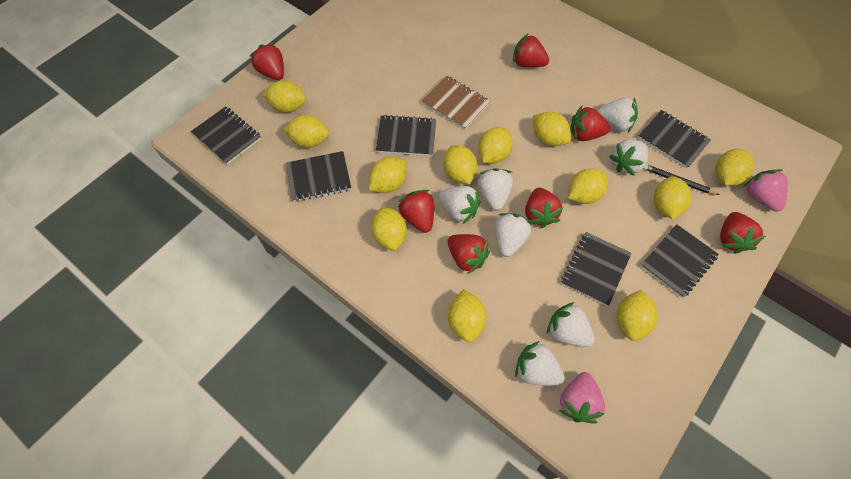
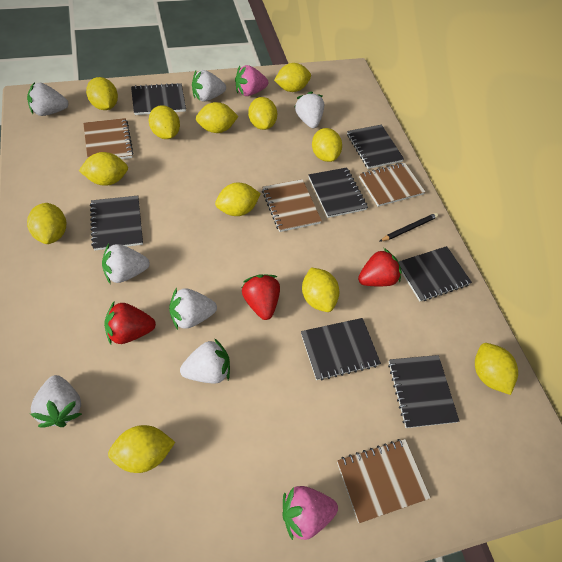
black notebook: [191,106,261,165] [286,151,351,202] [376,115,436,156] [561,232,632,306] [638,110,711,168] [641,224,719,298] = 6 -> [90,196,143,251] [131,83,186,115] [301,318,381,380] [309,167,368,218] [347,125,404,169] [388,355,459,428] [398,246,472,302] = 7
brown notebook: [422,76,490,129] = 1 -> [83,118,134,159] [262,179,322,232] [337,439,431,523] [359,163,425,207] = 4
red strawberry: [250,43,284,80] [398,190,434,233] [448,234,490,274] [513,33,549,67] [525,188,564,228] [570,106,610,141] [720,212,766,254] = 7 -> [104,302,156,344] [242,274,280,320] [358,248,402,286] = 3

